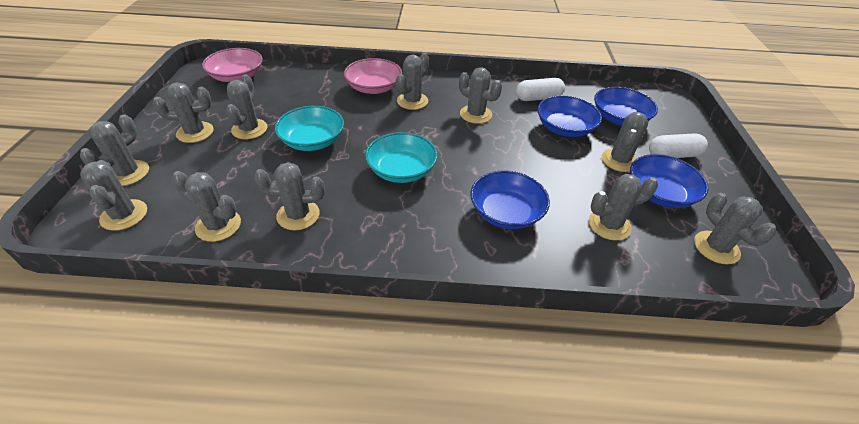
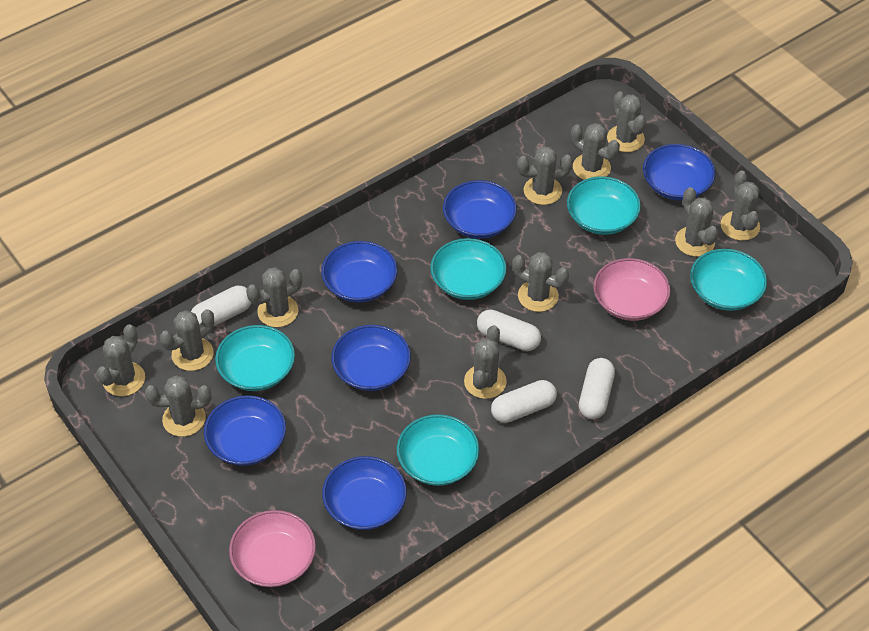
blue bowl: [470,170,550,229] [537,95,602,137] [594,87,658,125] [630,154,709,208] = 4 -> [204,395,286,466] [321,241,398,303] [322,456,407,530] [331,325,411,391] [443,180,517,239] [643,144,716,201] = 6
turquoise bowl: [275,106,344,151] [365,132,438,183] = 2 -> [215,325,295,391] [397,414,479,486] [430,238,507,300] [567,176,641,235] [690,249,767,311] = 5
white capsule: [516,78,565,101] [649,133,708,158] = 2 -> [191,286,251,326] [477,310,541,351] [491,380,557,423] [579,358,615,419] = 4

